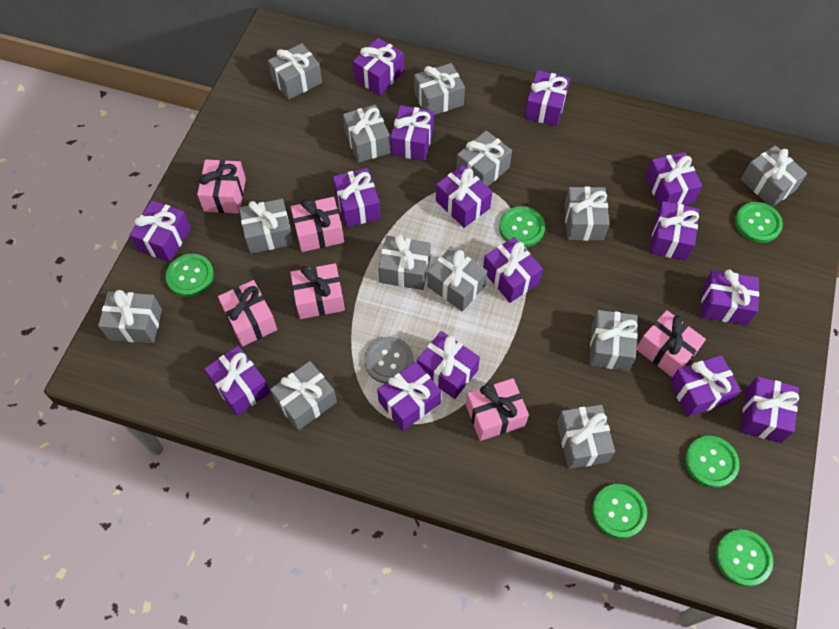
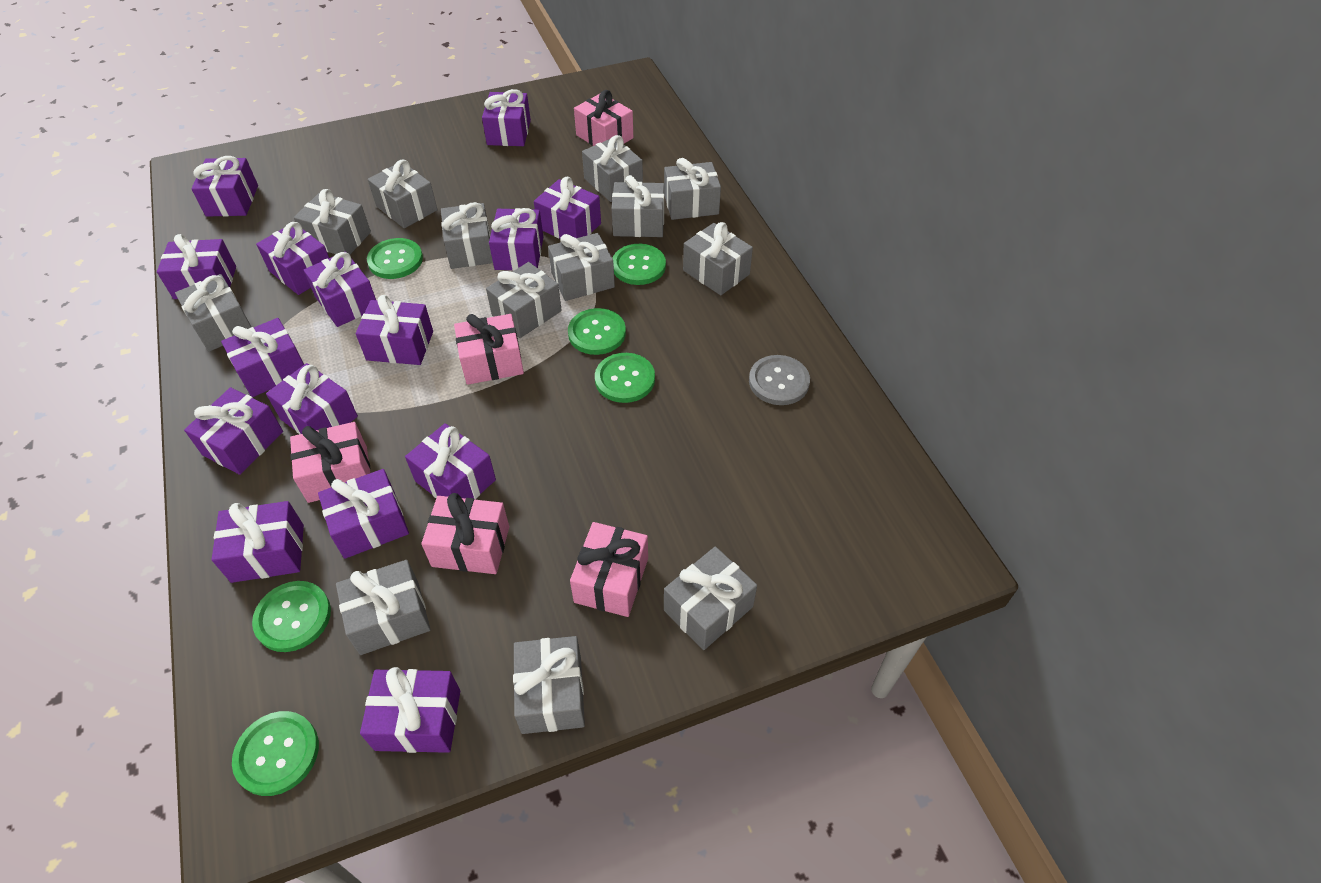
pink gift: [197,159,246,214] [218,280,277,347] [290,263,345,319] [291,197,344,252] [466,378,529,441] [636,310,706,377] = 6 -> [290,422,370,503] [421,493,509,574] [454,314,524,385] [570,522,648,617] [574,90,633,146] = 5

